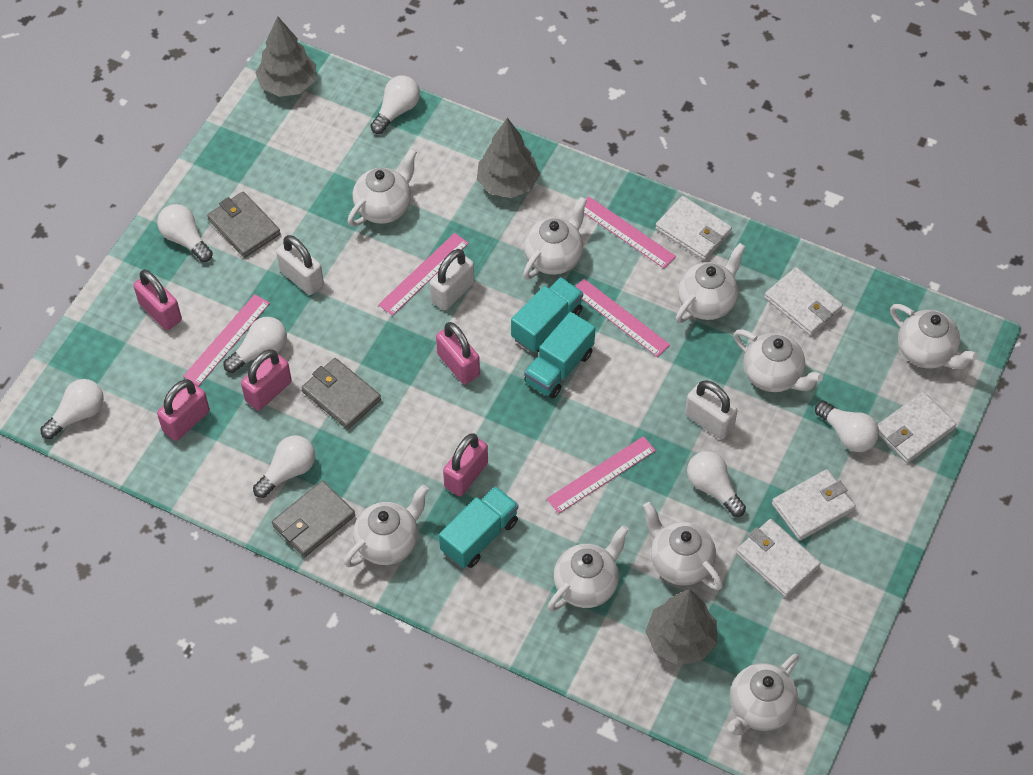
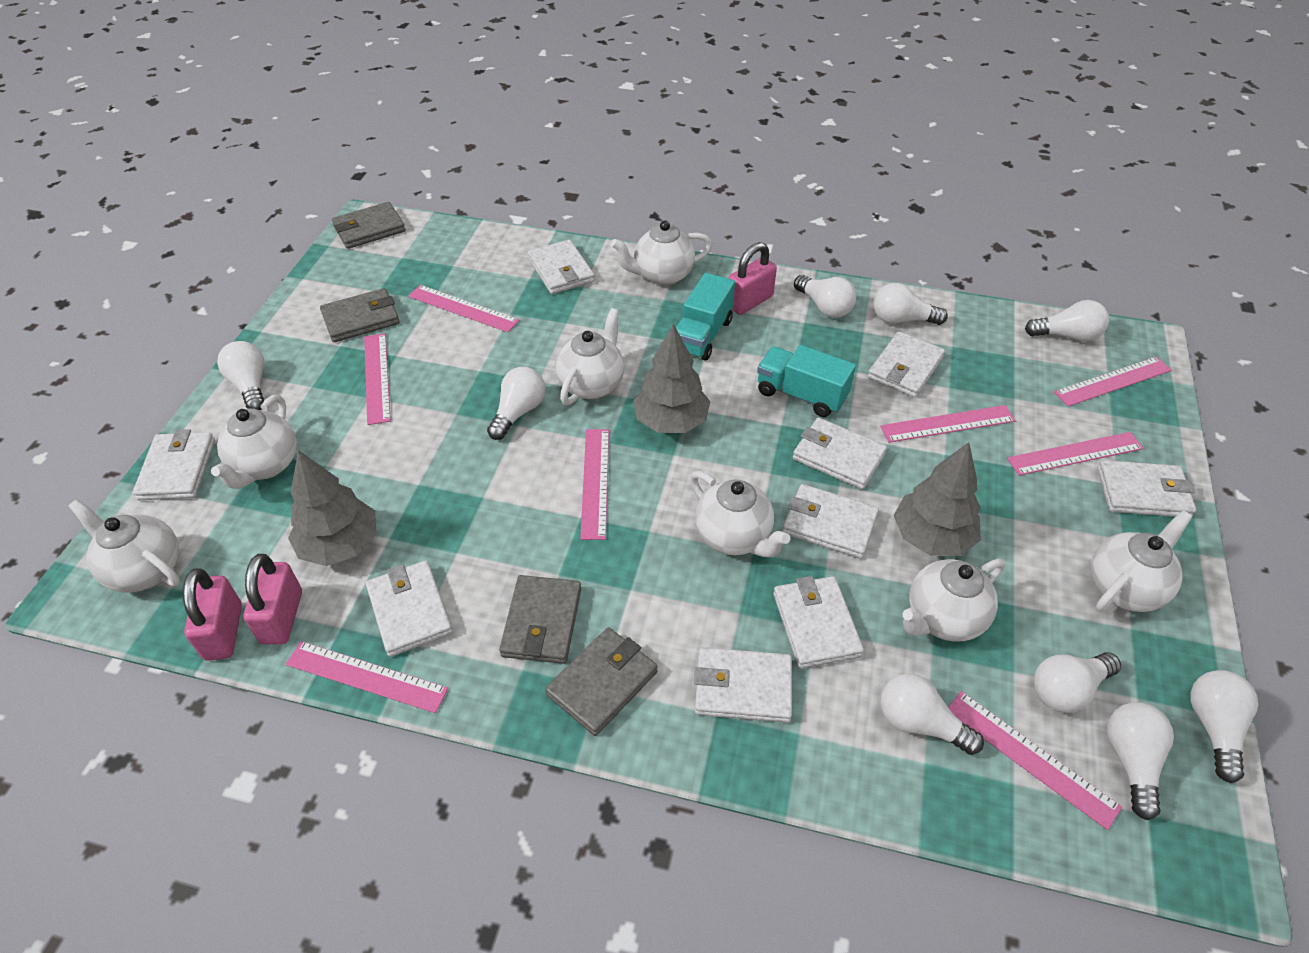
grey wallet: [207,192,281,258] [272,480,355,557] [301,358,381,429] = 3 -> [320,288,400,342] [332,202,405,249] [499,575,581,664] [545,627,658,736] = 4
pink padlock: [133,270,182,330] [157,380,210,441] [241,349,292,411] [436,322,480,384] [443,434,488,496] = 5 -> [183,568,242,661] [243,554,302,645] [728,242,777,315] = 3
pink ruler: [183,294,270,386] [378,233,469,316] [547,436,656,513] [575,279,670,357] [584,196,676,269] = 5 -> [286,641,448,713] [364,333,391,425] [408,285,519,332] [580,429,609,540] [880,405,1016,443] [948,691,1122,830] [1007,432,1144,476] [1054,357,1172,407] = 8
turquoise truck: [439,486,519,568] [511,277,583,352] [524,312,595,398] = 3 -> [676,273,735,360] [757,345,856,417] = 2
white light bulb: [41,379,104,439] [157,204,213,262] [224,317,287,373] [253,435,315,498] [370,76,420,134] [687,451,746,517] [815,401,879,452] = 7 -> [217,341,264,410] [487,367,546,440] [794,275,856,318] [873,283,948,325] [880,673,984,755] [1025,300,1109,342] [1034,652,1121,713] [1107,702,1174,820] [1190,670,1258,783] = 9
white padlock: [276,235,324,295] [430,249,475,310] [685,380,738,439] = 3 -> none = 0
white teapot: [344,485,429,567] [348,148,417,227] [523,197,587,280] [548,525,629,612] [643,502,723,590] [676,243,746,323] [727,654,799,735] [733,329,823,392] [890,304,978,369] = 9 -> [69,499,180,593] [211,395,297,489] [556,308,624,406] [611,220,713,286] [690,471,790,557] [902,559,1006,642] [1090,510,1193,612] = 7
white wallet: [655,196,732,260] [736,519,821,598] [764,267,843,336] [772,469,856,541] [878,392,956,463] = 5 -> [132,429,215,500] [366,561,453,657] [528,240,595,294] [694,647,792,723] [773,576,864,669] [783,484,879,559] [793,417,887,490] [868,331,945,398] [1097,460,1196,517] = 9

